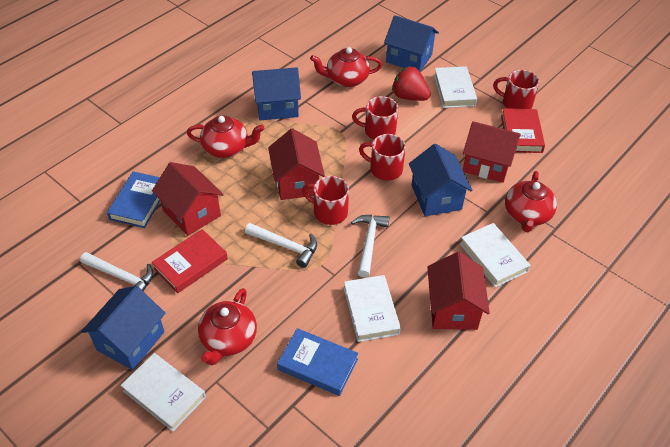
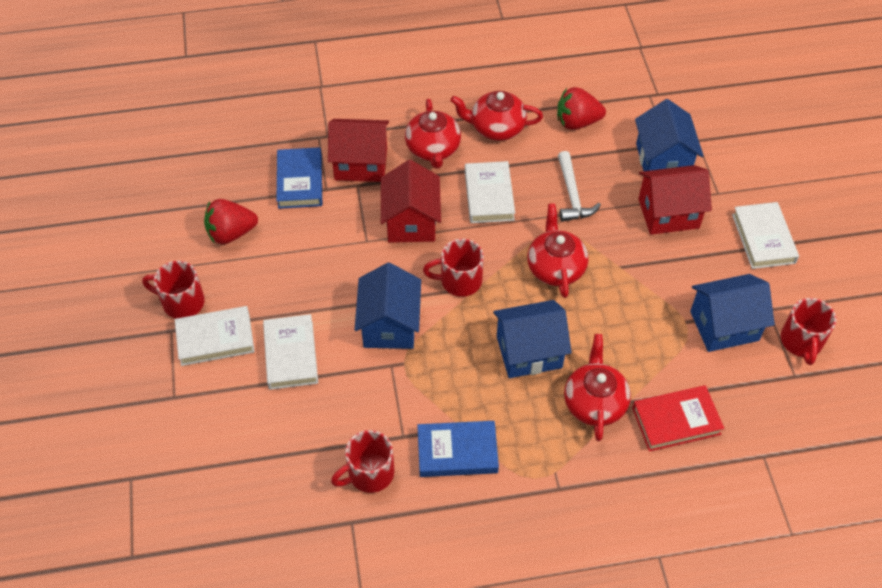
red book: [152,229,228,293] [501,108,545,153] = 2 -> [632,385,724,452] = 1
red house: [152,162,224,236] [268,128,325,200] [427,252,490,330] [463,121,521,183] = 4 -> [328,119,389,182] [381,160,441,243] [638,165,712,235] = 3
red strawberry: [392,66,431,101] = 1 -> [204,199,258,244] [557,87,606,130] = 2
white hammer: [80,252,153,291] [245,223,317,268] [351,215,389,278] = 3 -> [558,151,601,222] = 1

